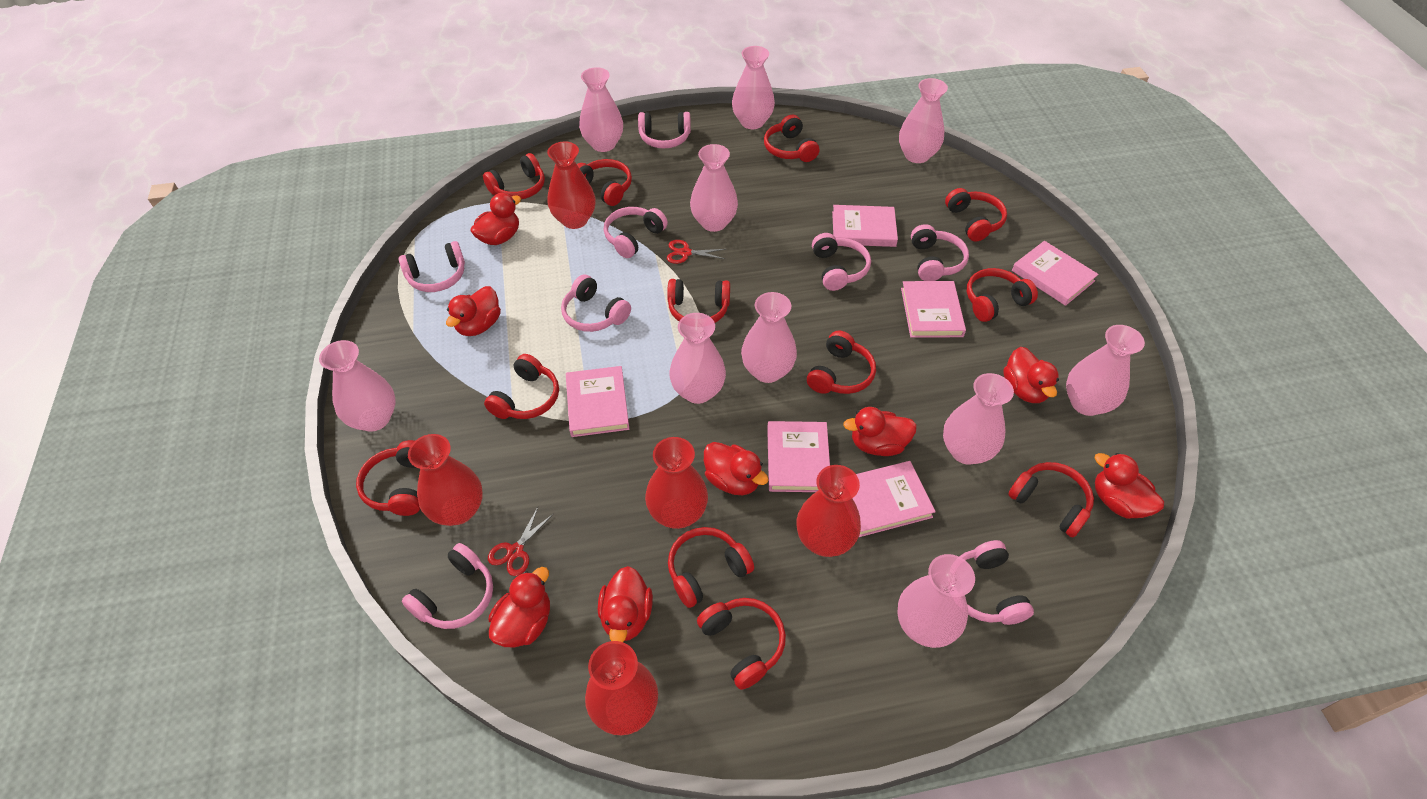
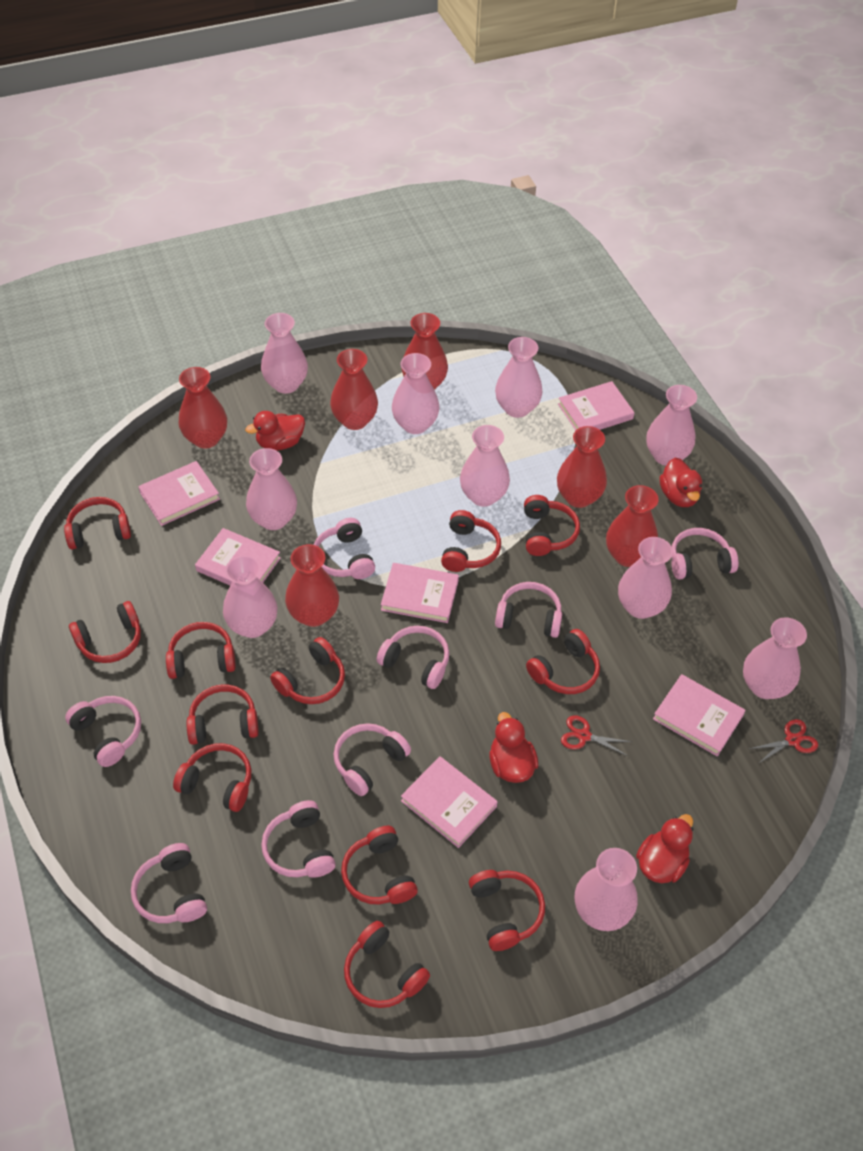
red duck: [446,286,501,336] [470,193,521,245] [489,567,550,648] [598,566,653,642] [704,442,769,495] [843,407,917,456] [1003,347,1059,403] [1095,453,1164,519] = 8 -> [245,411,305,450] [489,712,538,783] [636,814,693,883] [660,458,702,507] = 4
red vase: [408,434,483,526] [547,142,596,229] [585,641,658,735] [645,437,708,529] [797,465,861,557] = 5 -> [179,367,227,449] [285,544,339,627] [330,349,378,430] [402,313,448,390] [557,426,607,508] [606,485,659,567] = 6

